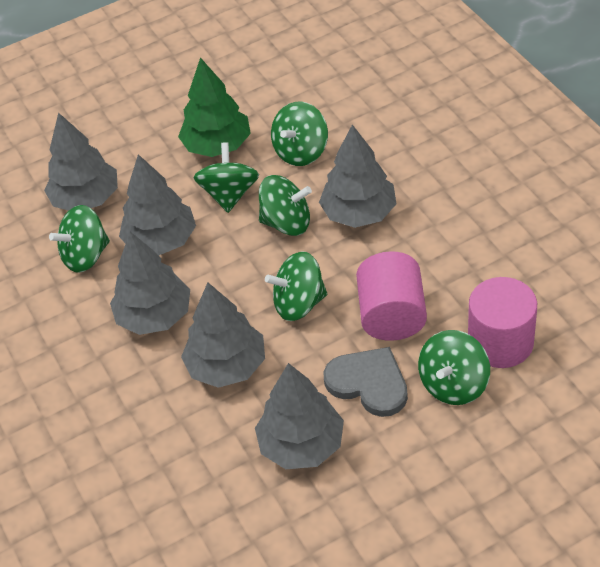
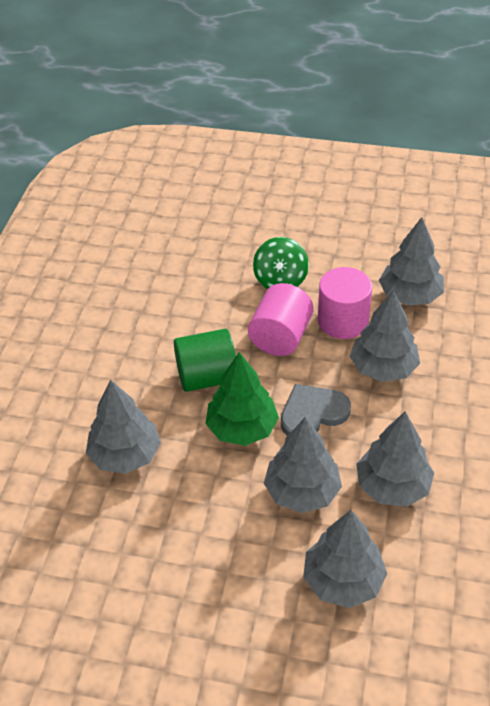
green cylinder: none = 0 -> [174,329,236,392] = 1
green spinning top: [49,205,110,273] [193,142,259,213] [259,175,312,236] [265,251,327,321] [271,102,328,166] [418,330,490,405] = 6 -> [253,237,309,289] = 1

